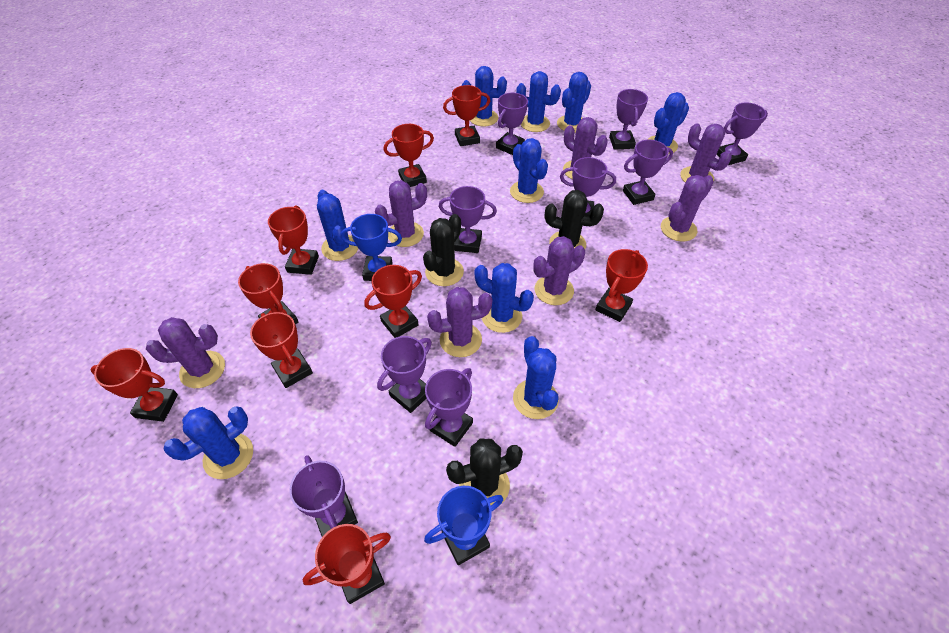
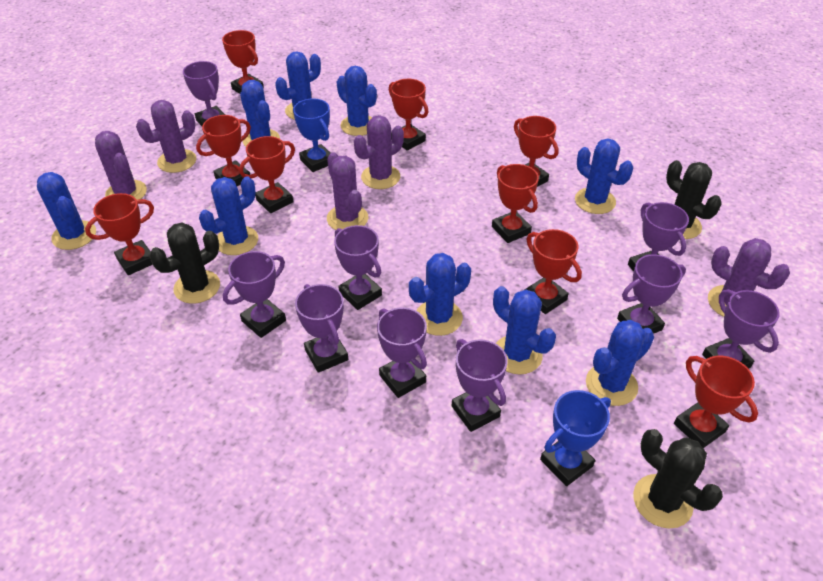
purple cactus: [146,317,225,388] [375,180,427,247] [427,287,492,357] [533,236,585,305] [563,117,608,179] [661,175,714,242] [680,123,732,183] = 7 -> [95,131,147,200] [136,100,196,173] [327,152,368,230] [354,115,404,189] [708,238,790,317] = 5

